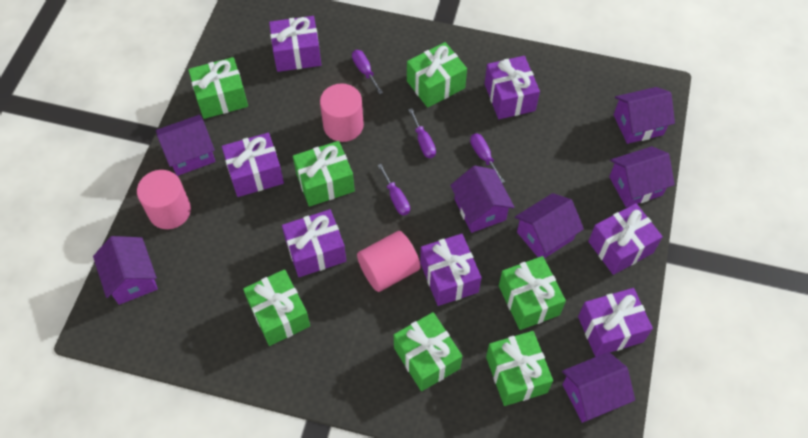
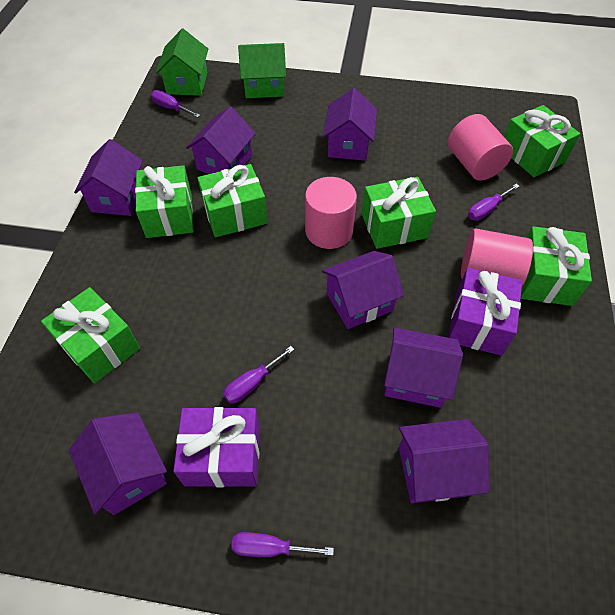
green gift: [188,57,248,119] [243,269,310,346] [293,141,355,207] [394,312,462,391] [407,42,467,108] [486,331,553,406] [499,256,566,330] = 7 -> [41,287,140,383] [135,165,194,238] [197,164,267,237] [362,177,436,249] [504,105,580,177] [521,226,592,306] = 6
green house: none = 0 -> [156,29,208,96] [238,43,286,98] = 2
purple gift: [222,133,284,197] [269,16,321,72] [282,209,346,277] [420,234,481,306] [484,56,540,119] [578,288,653,357] [588,203,663,275] = 7 -> [173,407,260,487] [448,268,522,356] = 2

